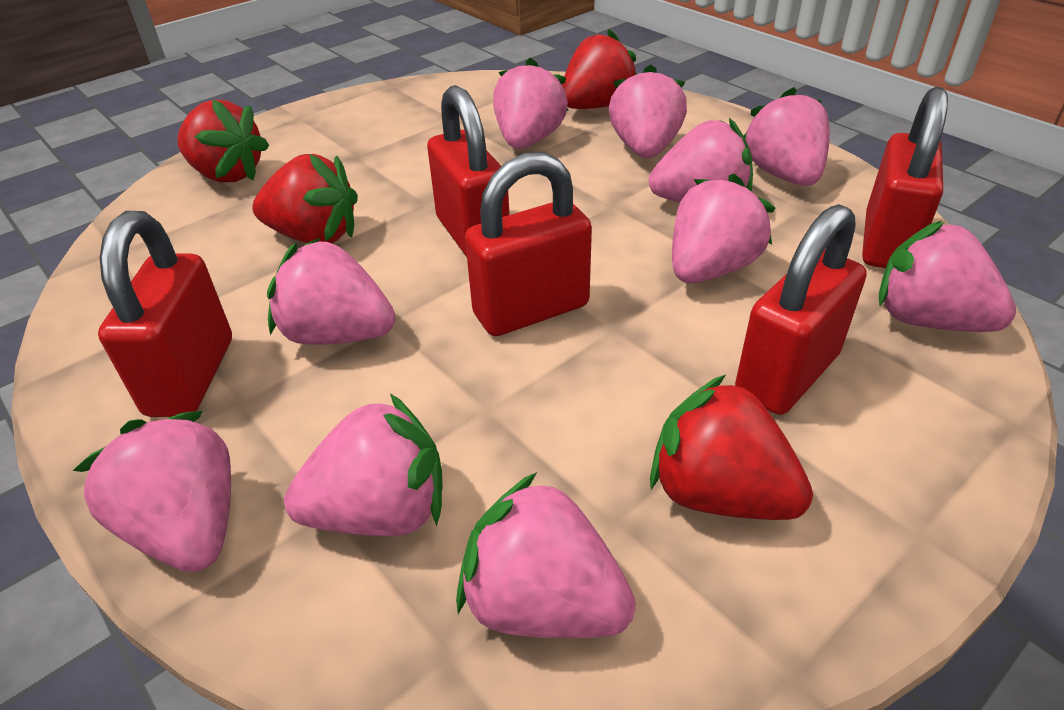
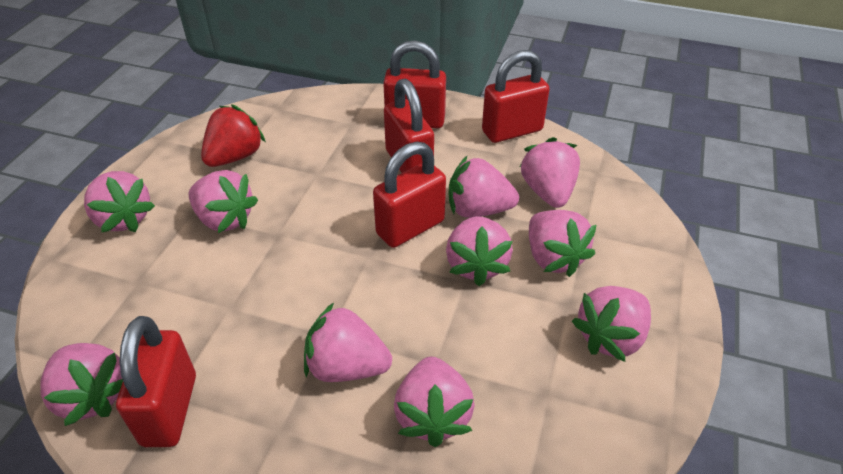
red strawberry: [177,99,269,182] [252,154,358,243] [562,29,637,109] [650,375,813,520] = 4 -> [201,104,266,167] = 1

